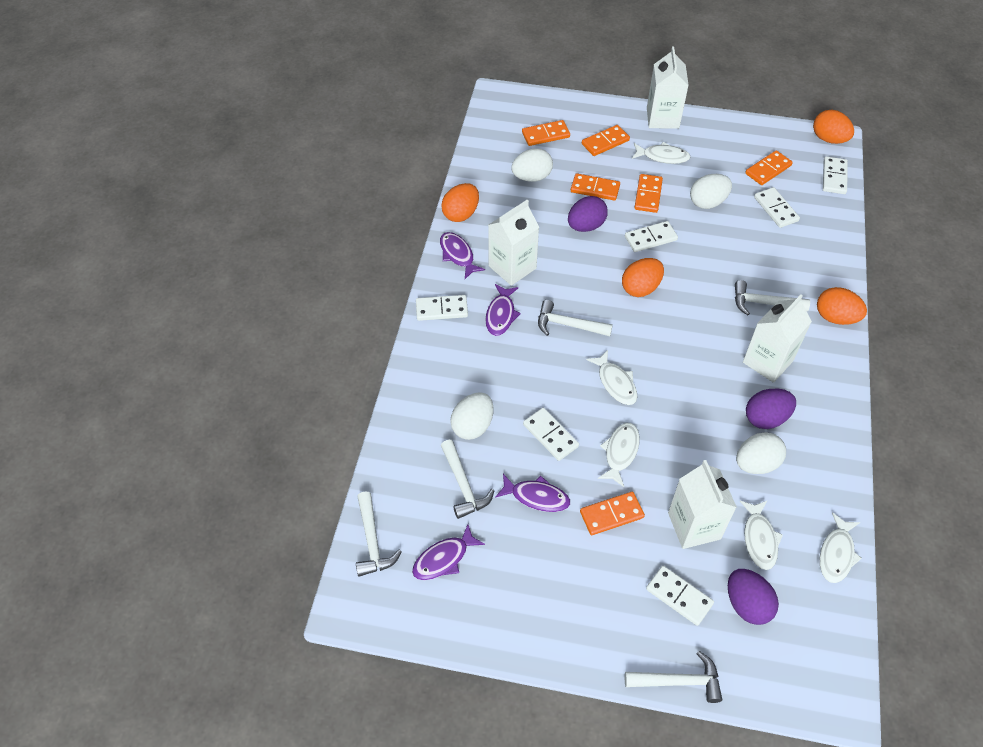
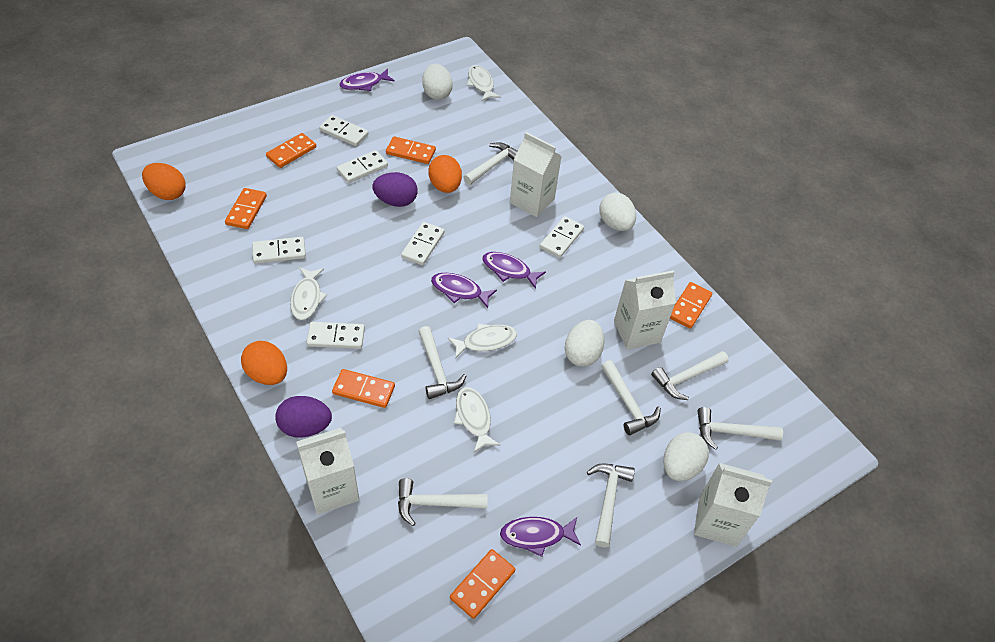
orange egg: [441,183,479,222] [622,258,664,297] [813,110,854,144] [817,287,867,325] = 4 -> [142,163,186,200] [241,341,287,385] [428,155,462,193] = 3
purple egg: [568,196,608,232] [728,569,779,625] [746,389,796,429] = 3 -> [275,396,332,438] [372,172,418,207] = 2
white fish: [586,350,637,405] [598,423,640,487] [632,142,690,164] [740,500,783,570] [820,512,862,583] = 5 -> [290,267,327,320] [448,323,517,359] [454,387,500,452] [467,65,501,101] = 4
white hammer: [356,491,402,577] [441,440,495,519] [538,300,613,336] [625,651,722,703] [735,280,810,315] = 5 -> [398,478,488,526] [418,326,466,399] [463,142,518,185] [587,463,635,547] [601,360,661,435] [651,351,729,400] [697,407,783,450] = 7

